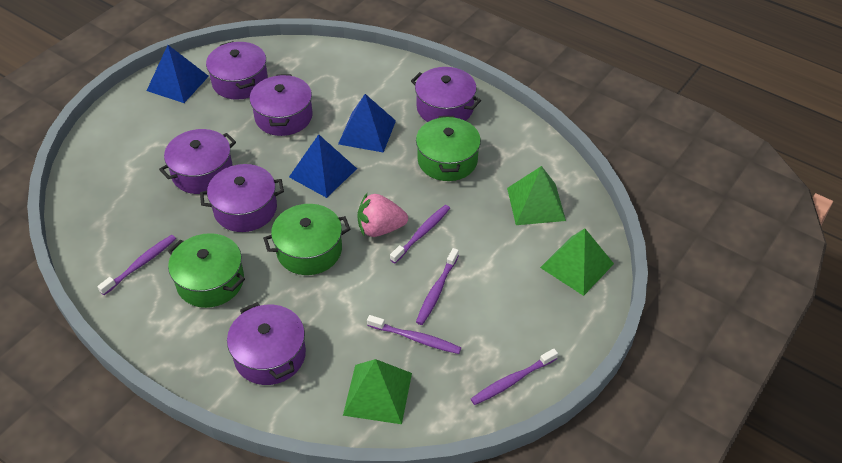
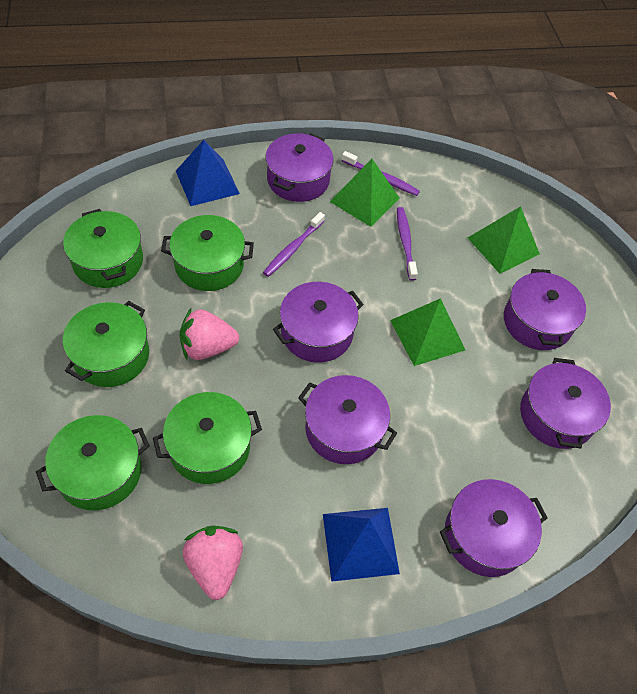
blue pyramid: [147,45,209,103] [289,134,357,198] [338,94,396,153] = 3 -> [176,140,240,206] [323,508,400,582] = 2
green pot: [168,233,245,308] [263,204,350,275] [416,116,481,181] = 3 -> [36,415,150,510] [63,209,143,288] [63,301,149,387] [153,392,262,484] [161,215,254,291] = 5
pink strawberry: [357,193,408,237] = 1 -> [179,309,239,360] [183,526,243,600] = 2
purple toothbrush: [97,235,176,295] [367,315,461,354] [390,205,450,263] [416,248,459,325] [471,348,558,405] = 5 -> [263,212,325,277] [342,151,420,196] [397,207,418,281] = 3

